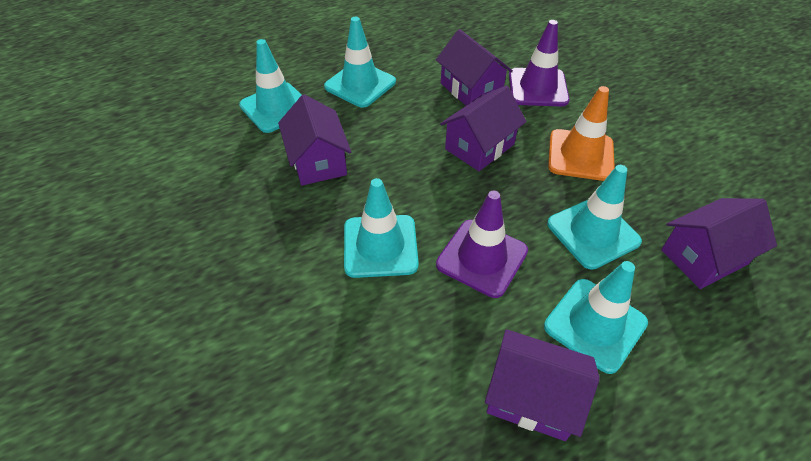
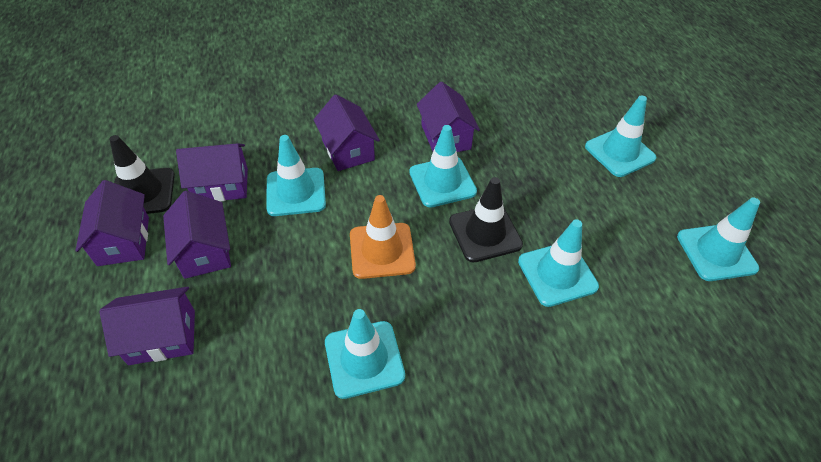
black traffic cone: none = 0 -> [109,135,175,214] [449,177,523,262] = 2
purple house: [278,94,351,185] [436,29,513,106] [440,85,526,171] [485,329,600,441] [661,198,777,289] = 5 -> [75,180,149,266] [99,287,195,365] [163,191,231,279] [176,143,248,202] [313,94,380,171] [417,81,480,152] = 6
purple traffic cone: [436,191,528,298] [509,20,569,107] = 2 -> none = 0
turquoise traffic cone: [239,39,301,133] [324,17,396,107] [344,178,419,278] [544,261,648,374] [547,165,642,270] = 5 -> [266,135,326,216] [325,309,405,399] [409,125,477,208] [518,219,599,307] [585,95,657,177] [677,197,760,281] = 6

